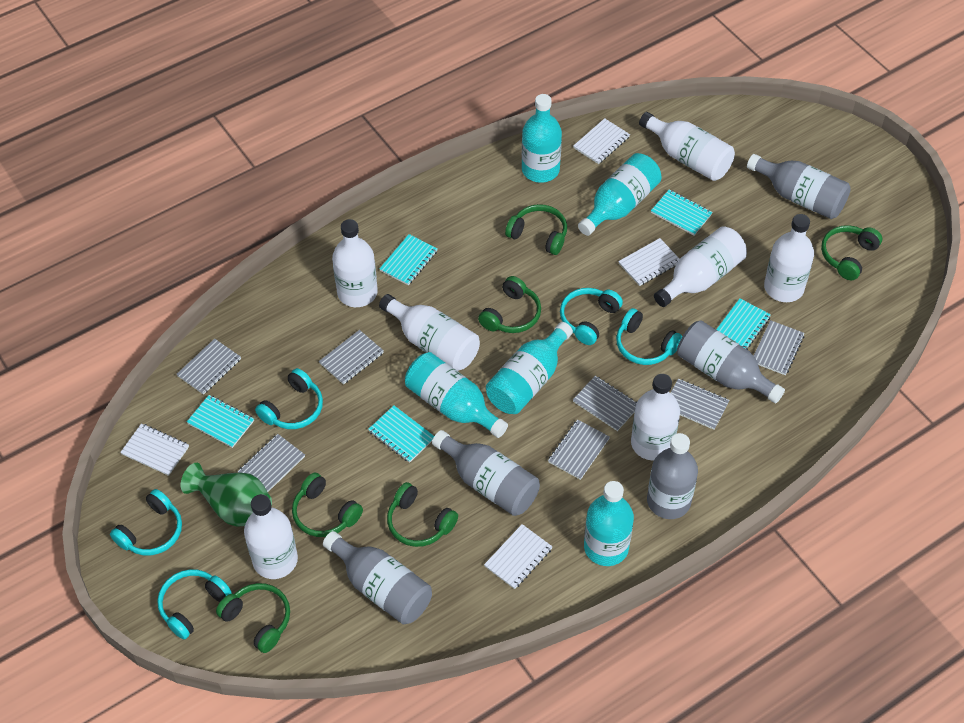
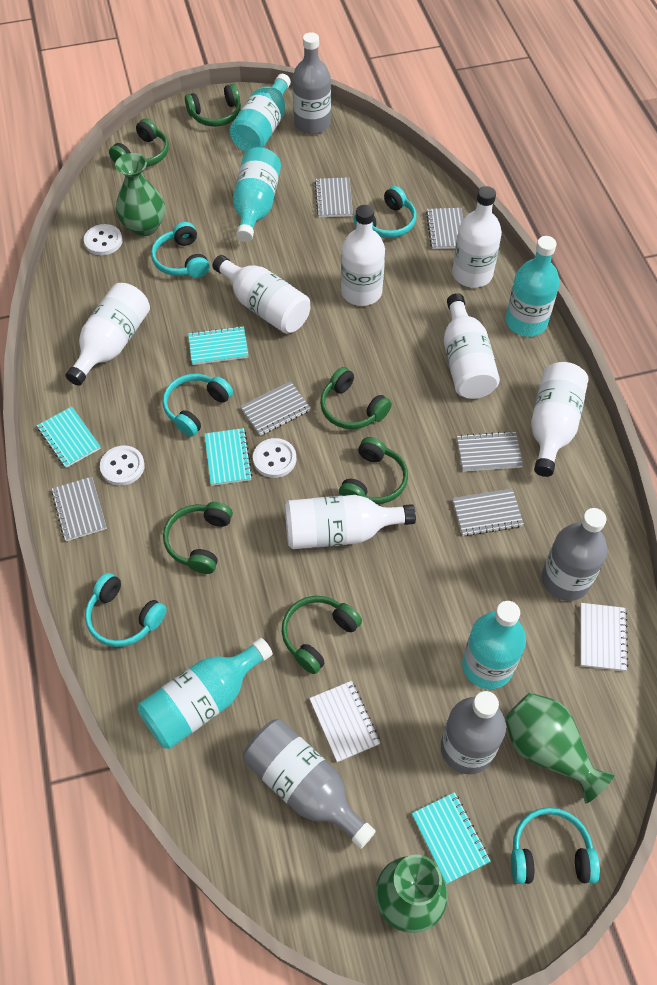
green vase: [181,463,272,527] = 1 -> [115,153,165,236] [375,854,448,933] [505,692,615,804] = 3
grey bottle: [323,531,432,624] [432,430,540,516] [647,433,698,519] [677,320,785,403] [747,154,851,219] = 5 -> [243,719,376,849] [292,32,331,134] [441,691,506,775] [542,508,608,601] = 4
grey notebook: [177,339,241,395] [238,434,305,492] [319,330,384,385] [548,419,610,480] [573,376,637,431] [671,379,730,430] [754,320,805,375] = 7 -> [51,477,107,541] [240,381,311,436] [315,177,353,218] [426,208,463,249] [452,489,524,536] [457,431,523,472] = 6
turquoise notebook: [187,395,254,448] [368,406,434,463] [379,234,438,285] [651,190,713,235] [716,298,771,350] = 5 -> [37,407,101,468] [188,326,249,365] [204,428,253,486] [412,792,491,884] = 4
white button: none = 0 -> [84,224,123,255] [100,445,145,486] [253,438,296,478] = 3
white notebook: [120,423,189,476] [484,524,553,589] [573,118,630,164] [618,238,680,286] = 4 -> [309,681,380,762] [580,603,628,671] = 2

